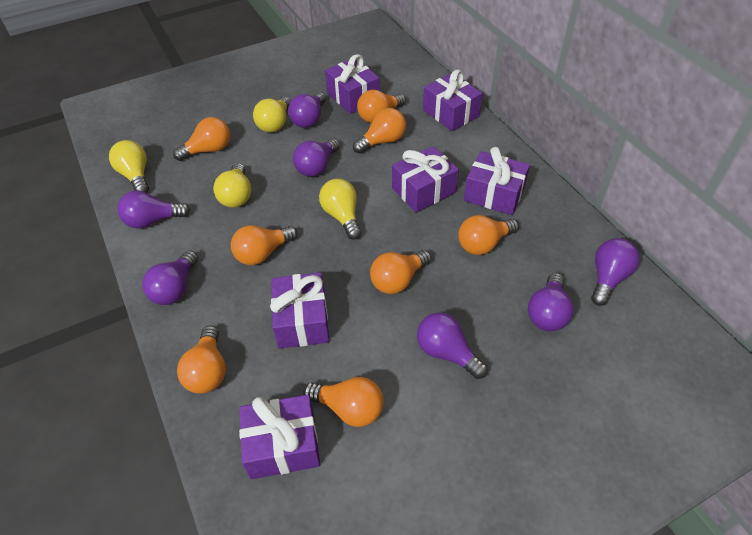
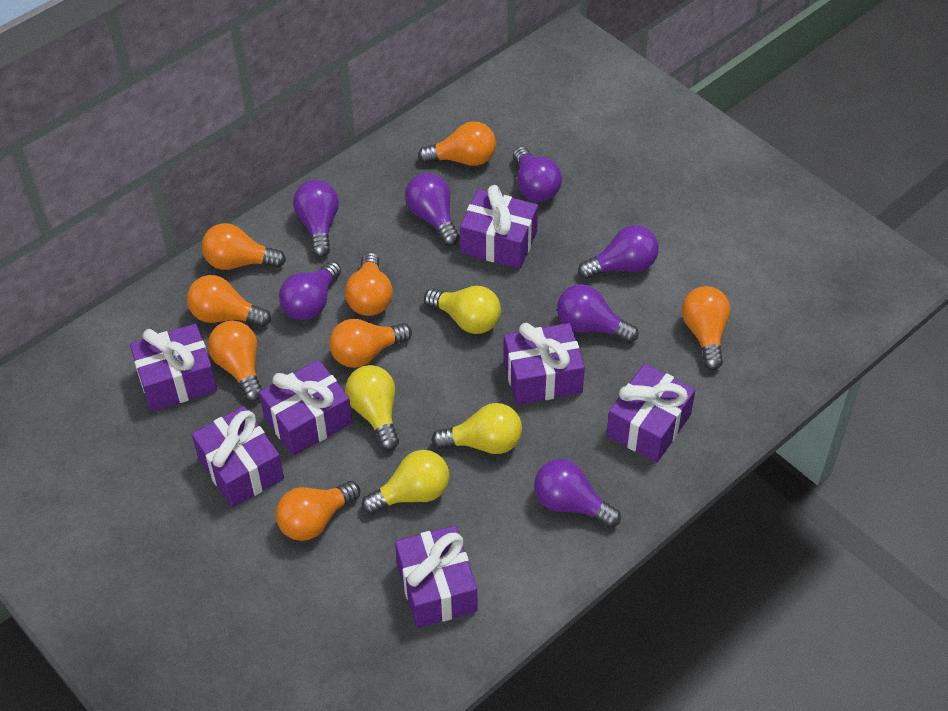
purple gift: [239,394,320,479] [270,272,329,349] [325,54,380,114] [392,146,459,213] [423,69,483,131] [464,147,530,215] = 6 -> [130,324,217,411] [192,406,284,507] [259,360,352,456] [395,525,478,628] [460,185,538,269] [503,323,585,405] [606,364,695,462] = 7

